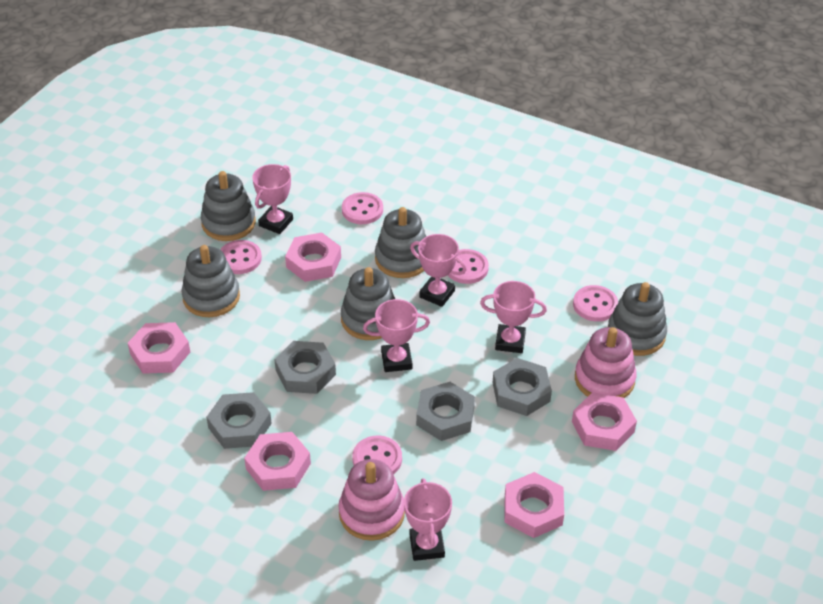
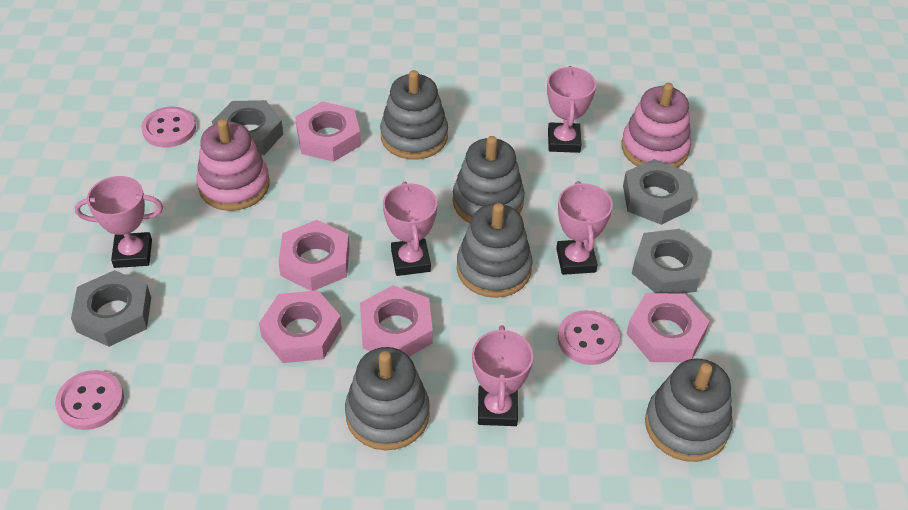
pink button: [220,240,262,274] [342,192,383,224] [352,436,402,474] [448,249,489,284] [573,285,618,322] = 5 -> [55,370,124,430] [141,107,196,147] [558,310,620,365] = 3

